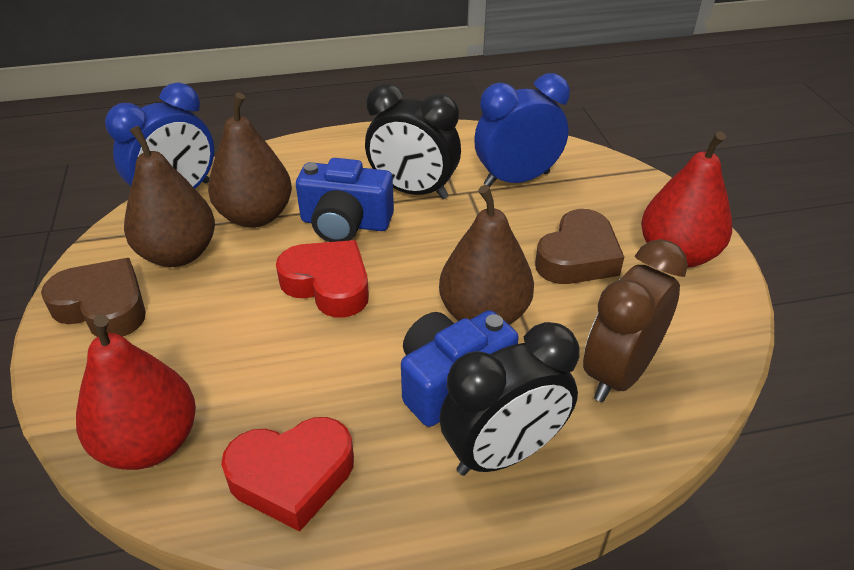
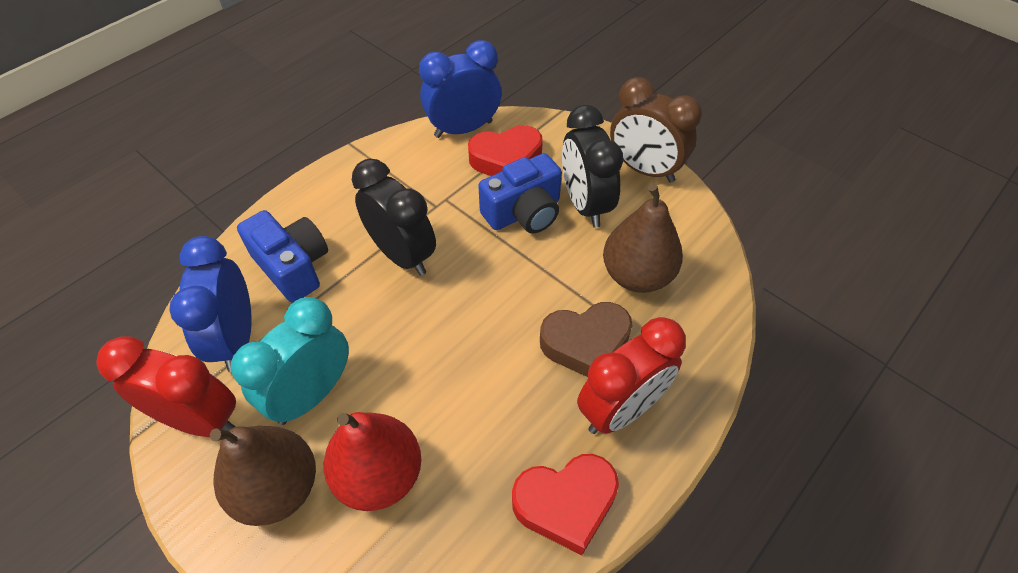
brown heart: [41,258,146,337] [535,209,624,284] = 2 -> [540,302,633,377] = 1
brown pear: [124,126,215,267] [208,93,292,228] [439,185,534,325] = 3 -> [210,426,316,526] [603,183,683,293] = 2
red clock: none = 0 -> [97,336,236,437] [577,317,686,434] = 2
red pear: [76,314,196,470] [641,131,732,268] = 2 -> [324,412,421,511] = 1
turquoise clock: none = 0 -> [231,297,349,425] = 1

